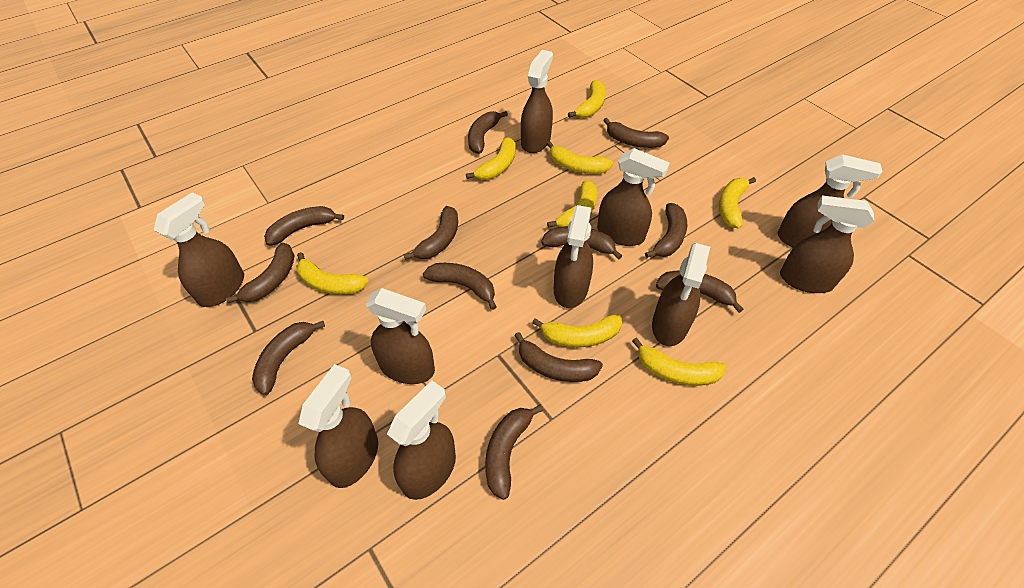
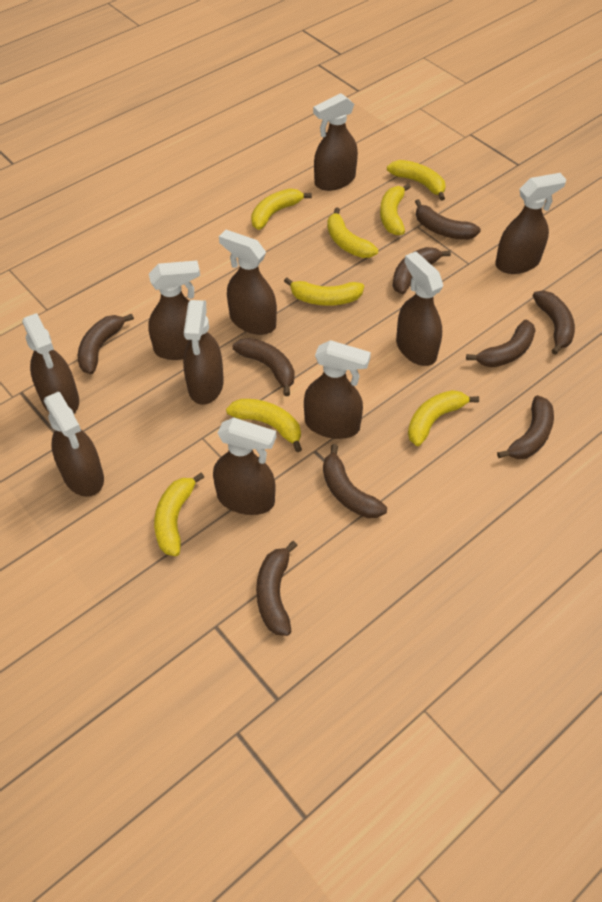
brown banana: [226,243,295,303] [252,321,325,395] [264,206,344,246] [403,206,458,260] [423,263,497,310] [468,111,508,154] [485,405,544,500] [514,332,603,382] [541,226,622,260] [603,118,669,148] [645,203,687,258] [656,270,743,313] = 12 -> [78,314,134,374] [233,338,295,396] [256,541,298,636] [323,444,387,518] [392,247,451,294] [415,199,481,240] [466,320,536,367] [497,395,554,459] [533,290,575,355] = 9

